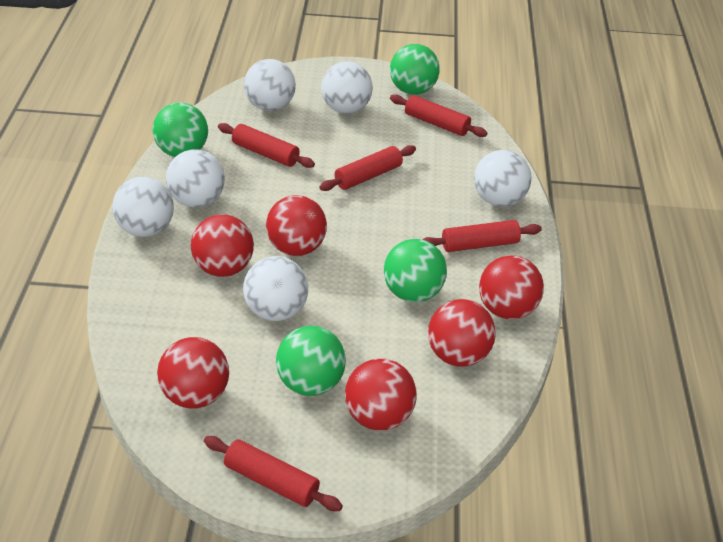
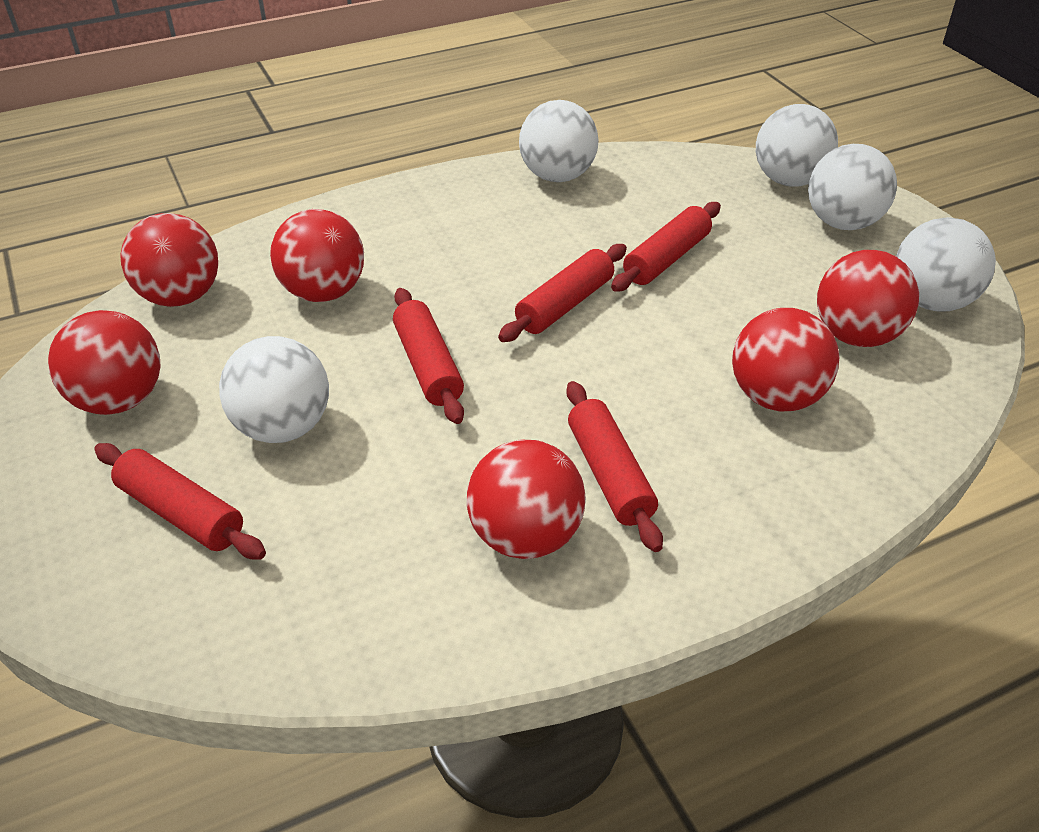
green ball: [153,102,208,157] [276,326,346,396] [384,239,447,302] [390,44,440,95] = 4 -> none = 0
white ball: [112,177,174,237] [166,149,225,208] [243,256,308,321] [244,59,296,111] [321,62,373,114] [474,150,531,207] = 6 -> [219,336,329,443] [519,100,598,182] [756,104,838,187] [808,144,897,230] [896,217,996,312] = 5

